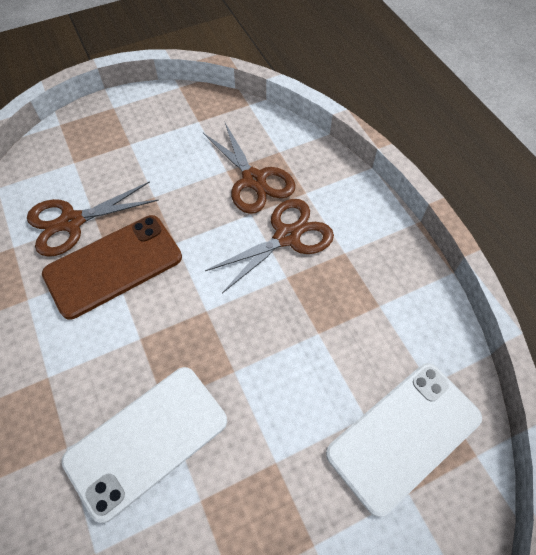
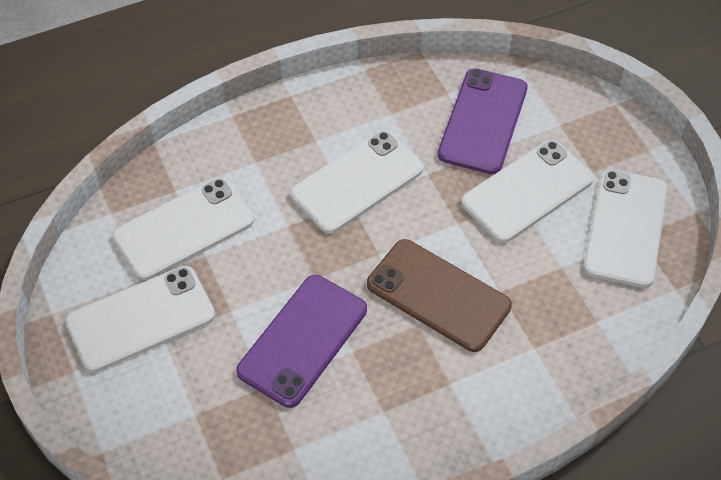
brown scissors: [27,181,159,257] [203,123,296,214] [205,199,334,293] = 3 -> none = 0
purple phone: none = 0 -> [236,275,367,408] [438,68,528,174] = 2
white phone: [62,367,227,523] [326,363,482,517] = 2 -> [65,266,215,373] [112,177,254,280] [290,130,423,234] [461,140,594,243] [583,169,667,288] = 5

